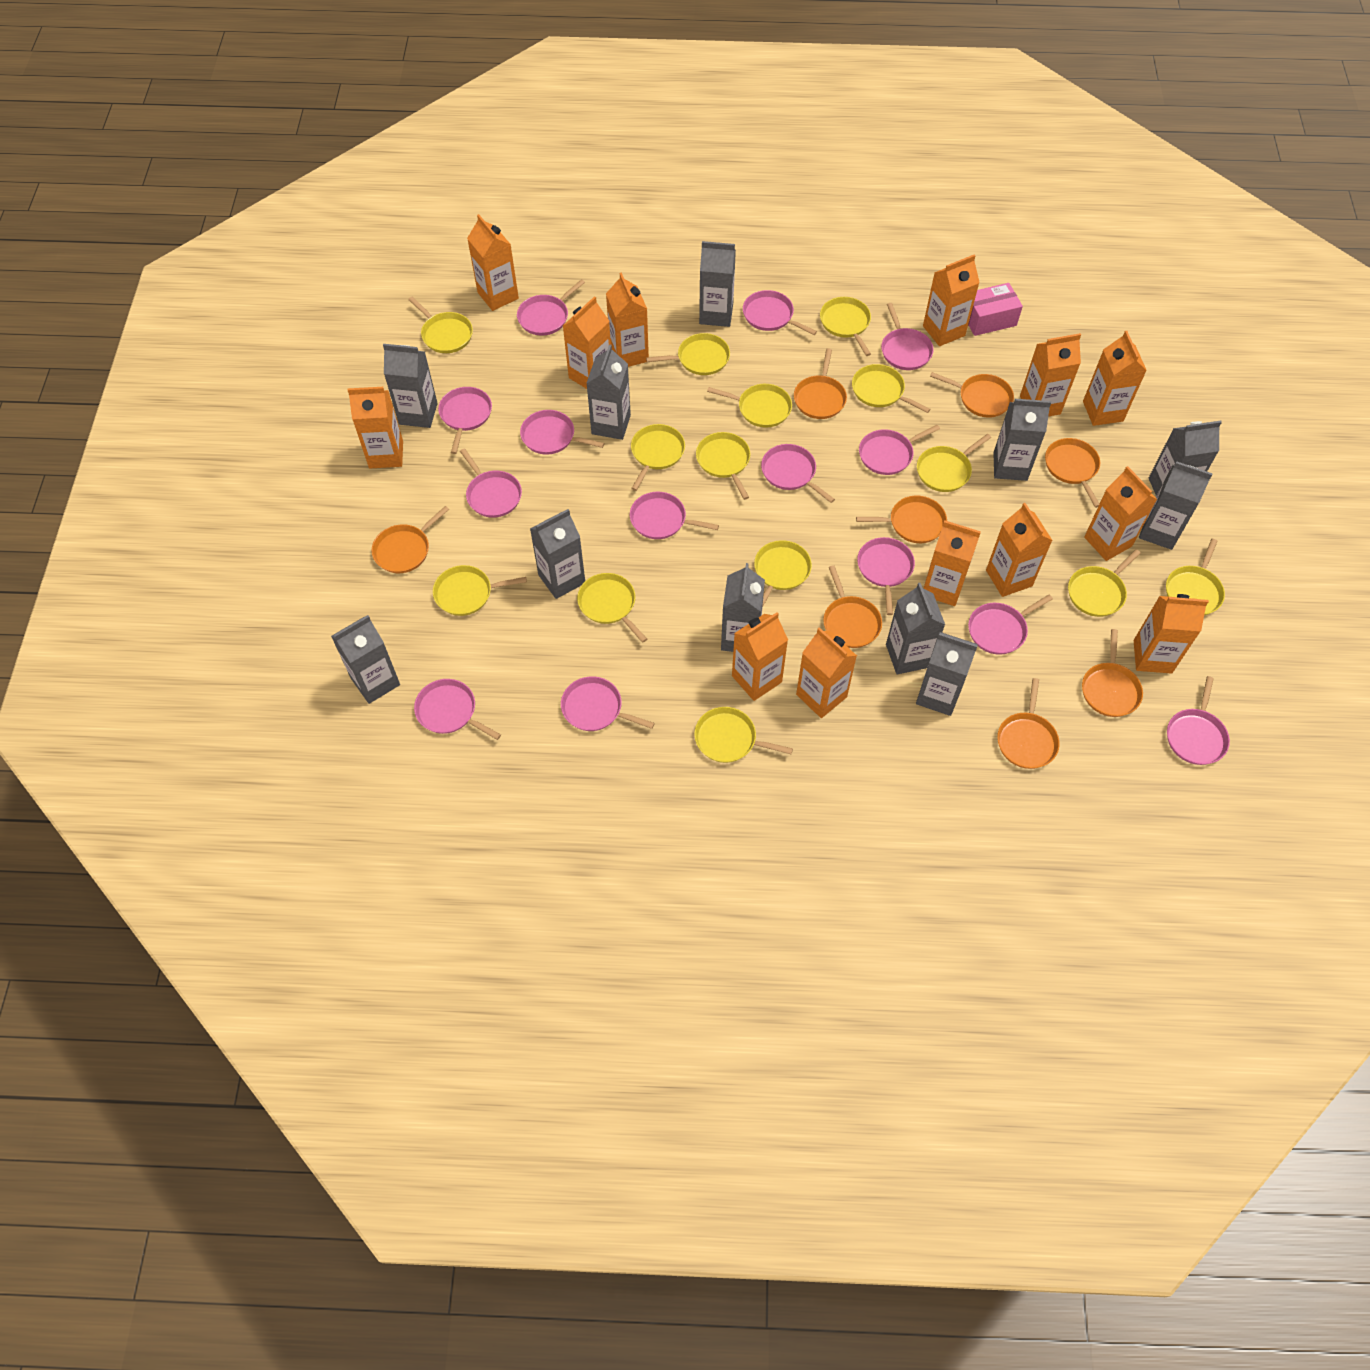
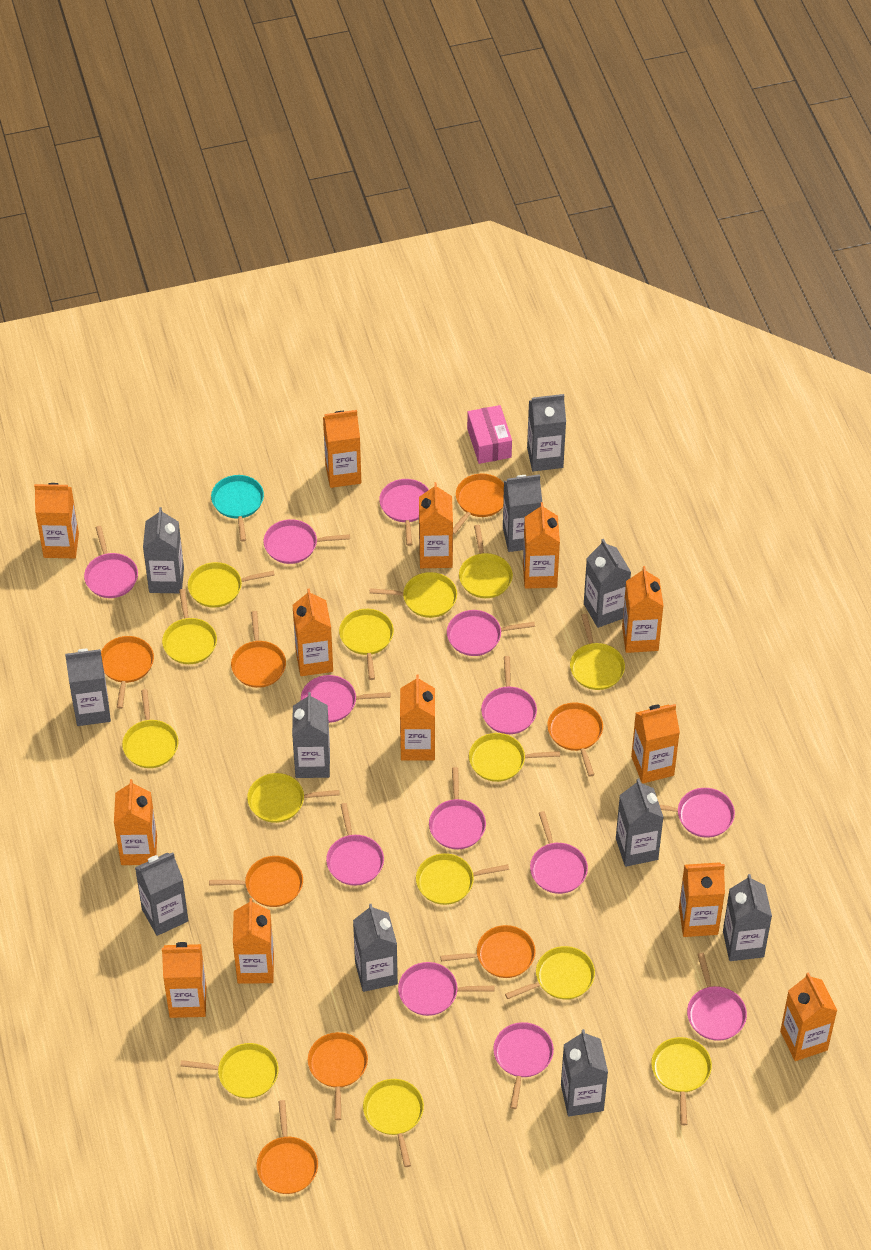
pink pan: [414,679,501,740] [438,387,492,454] [460,448,522,518] [517,279,585,336] [520,410,604,455] [561,676,655,731] [630,492,719,539] [743,290,817,335] [761,444,835,503] [857,537,915,615] [859,425,940,475] [881,303,934,370] [968,595,1053,655] [1167,676,1230,765] = 14 -> [84,526,138,598] [263,519,350,564] [301,675,391,723] [326,803,384,886] [379,479,429,546] [398,962,495,1016] [429,767,486,849] [447,610,535,656] [481,656,537,734] [493,1022,554,1109] [530,811,588,894] [660,788,735,838] [687,953,747,1041] = 13
turquoise pan: none = 0 -> [211,475,264,542] = 1

